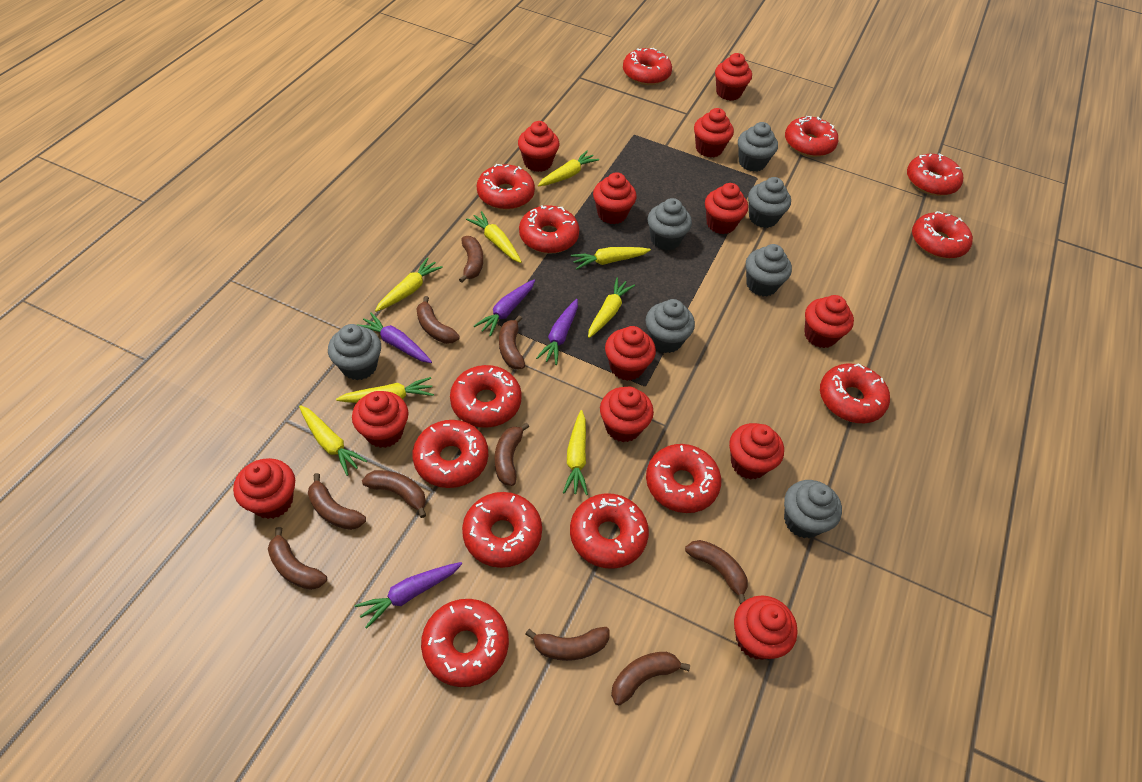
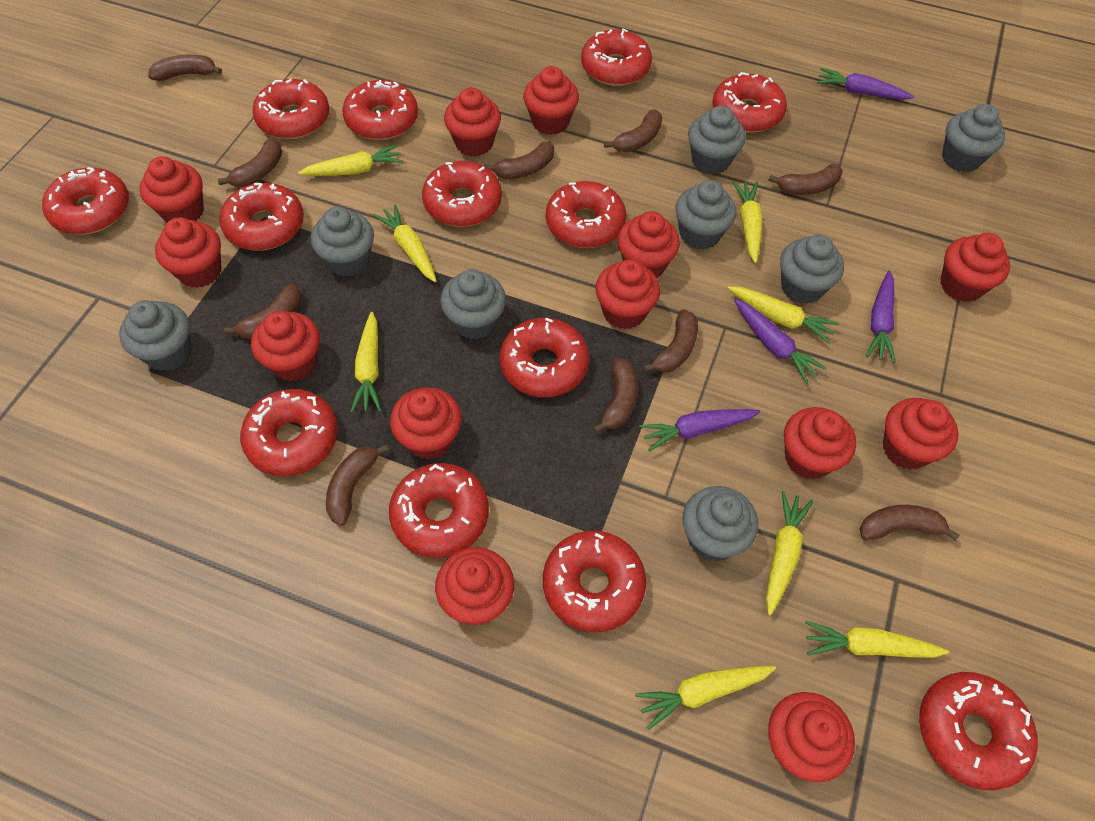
grey cupcake: [328,324,381,380] [646,299,695,353] [647,198,692,250] [738,122,778,172] [746,244,792,296] [748,177,791,228] [784,480,842,538] = 7 -> [119,300,192,371] [311,207,374,277] [440,269,506,339] [675,180,736,250] [683,486,758,561] [688,106,746,174] [780,234,844,304] [942,104,1005,172] = 8
red cupcake: [233,458,295,519] [352,391,408,448] [518,121,559,172] [593,172,637,224] [600,387,654,442] [605,326,656,381] [694,108,734,158] [705,183,748,234] [715,53,752,101] [729,423,784,480] [734,595,798,660] [804,295,854,348] = 12 -> [140,156,204,222] [155,217,221,288] [251,311,320,382] [390,387,462,460] [435,547,514,625] [444,87,501,156] [523,66,579,135] [595,259,660,329] [617,211,680,278] [768,692,855,782] [784,407,856,479] [883,398,958,470] [940,233,1010,302] = 13

